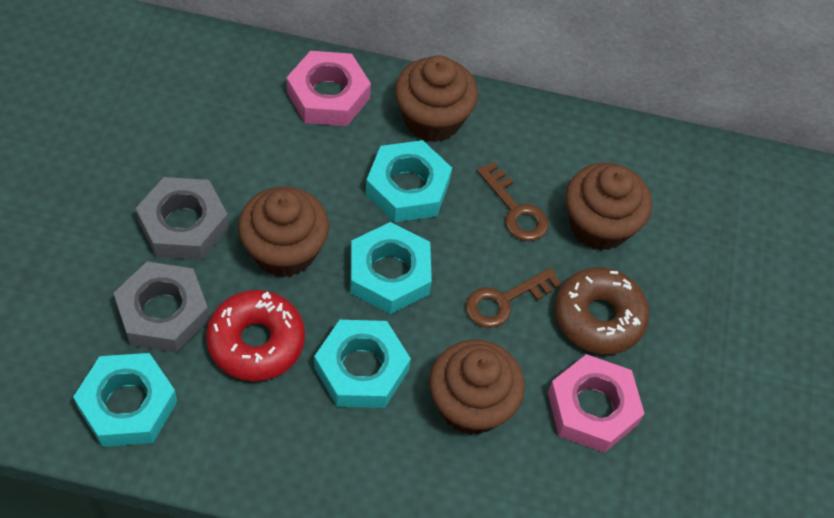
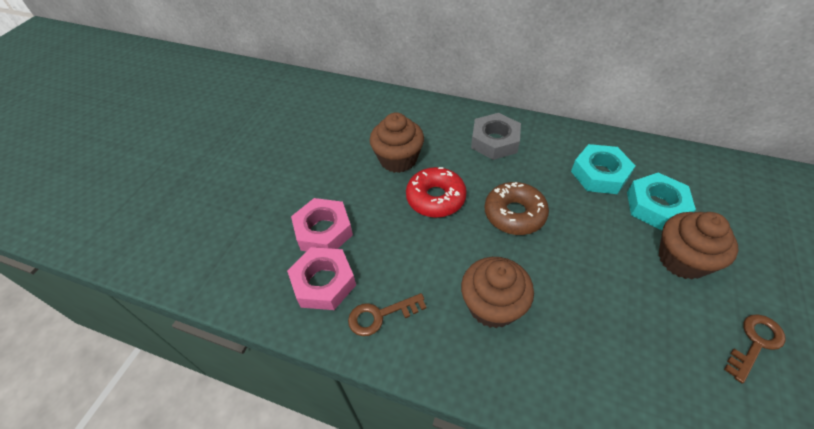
brown cupcake: [238,186,329,277] [395,56,478,142] [429,340,525,435] [566,163,652,251] = 4 -> [370,112,424,173] [461,257,534,328] [659,212,738,280] = 3
grey nut: [114,262,210,353] [136,177,229,260] = 2 -> [471,113,521,160] = 1
turquoise nut: [73,353,178,447] [314,320,411,408] [351,222,432,314] [366,140,452,222] = 4 -> [571,144,636,194] [627,173,696,230] = 2

